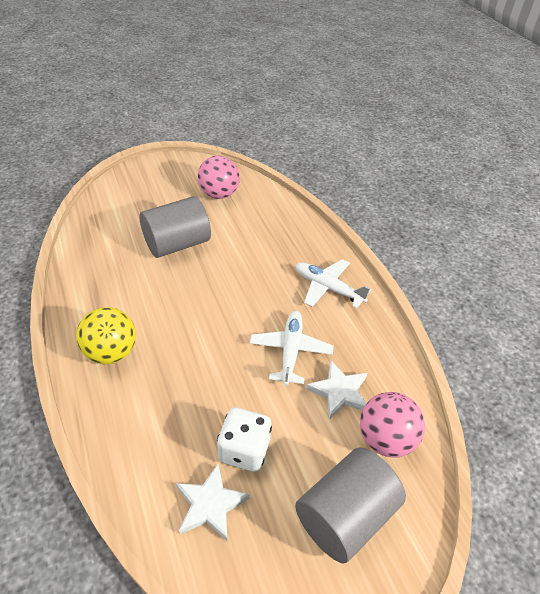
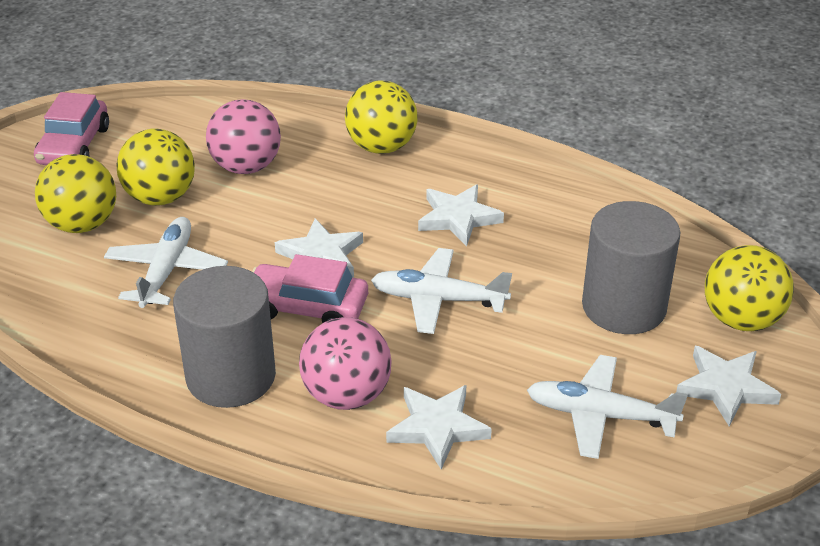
pink car: none = 0 -> [34,92,109,165] [252,254,368,323] = 2
white dice: [217,407,272,472] = 1 -> none = 0
white plane: [250,311,333,386] [295,259,371,309] = 2 -> [104,217,228,308] [371,248,512,334] [527,355,688,459] = 3
white star: [176,464,250,541] [306,360,367,420] = 2 -> [275,218,363,278] [386,385,492,469] [418,184,504,246] [676,346,781,426] = 4
yellow ball: [76,307,136,364] = 1 -> [35,154,116,233] [117,129,195,206] [345,80,418,154] [705,245,794,331] = 4

